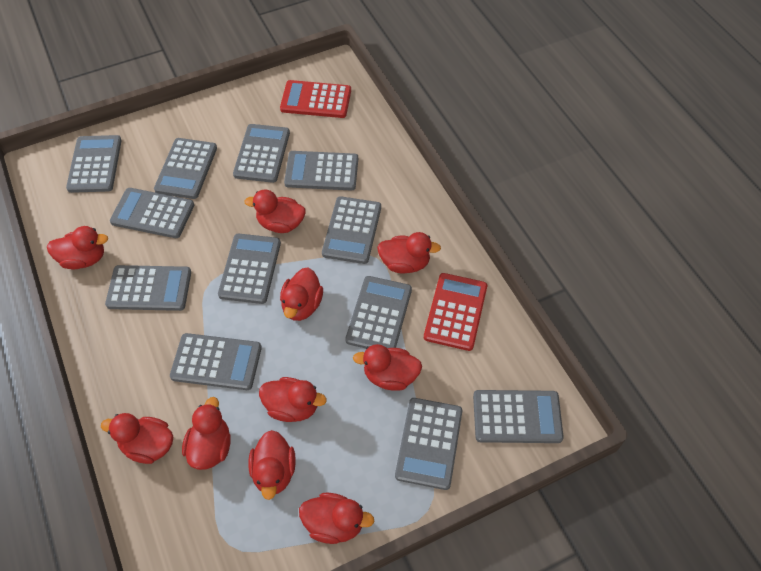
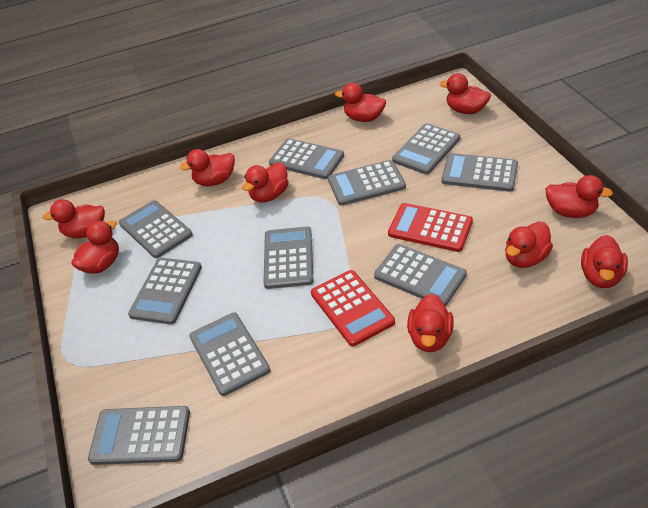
grey calculator: [66,135,122,193] [105,265,191,311] [110,188,194,238] [154,138,217,199] [170,333,262,390] [218,234,281,304] [233,124,290,183] [284,151,358,191] [322,196,381,264] [345,276,412,348] [395,398,462,490] [473,390,564,443] = 12 -> [88,406,190,465] [119,200,193,258] [128,258,202,325] [189,312,270,396] [263,227,314,289] [269,138,344,179] [328,160,406,206] [374,244,467,306] [392,123,460,174] [441,153,518,192] = 10

